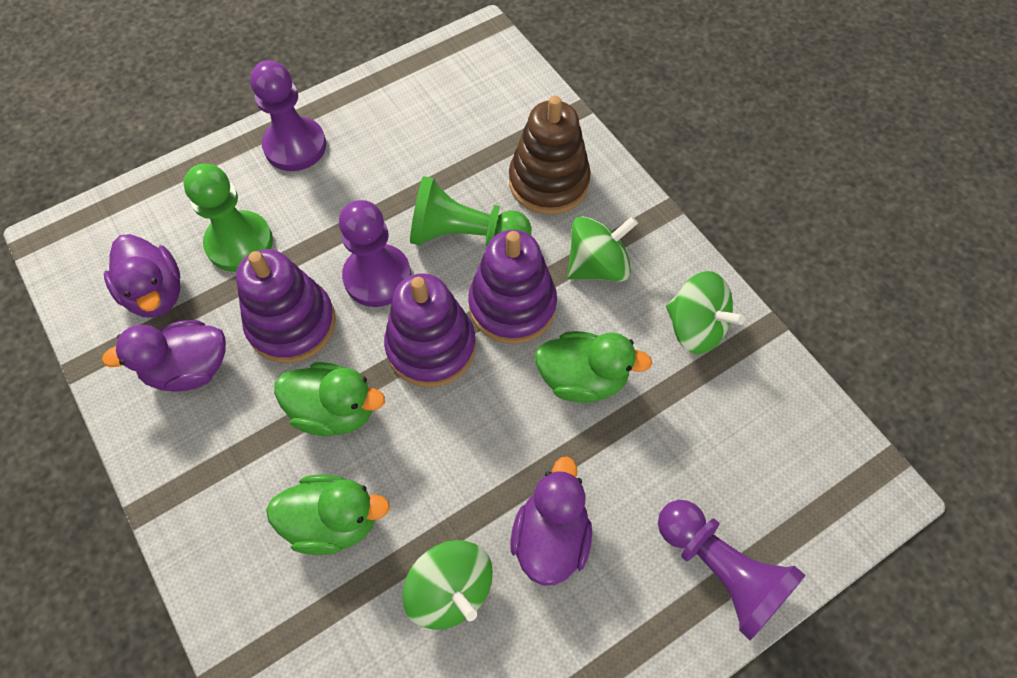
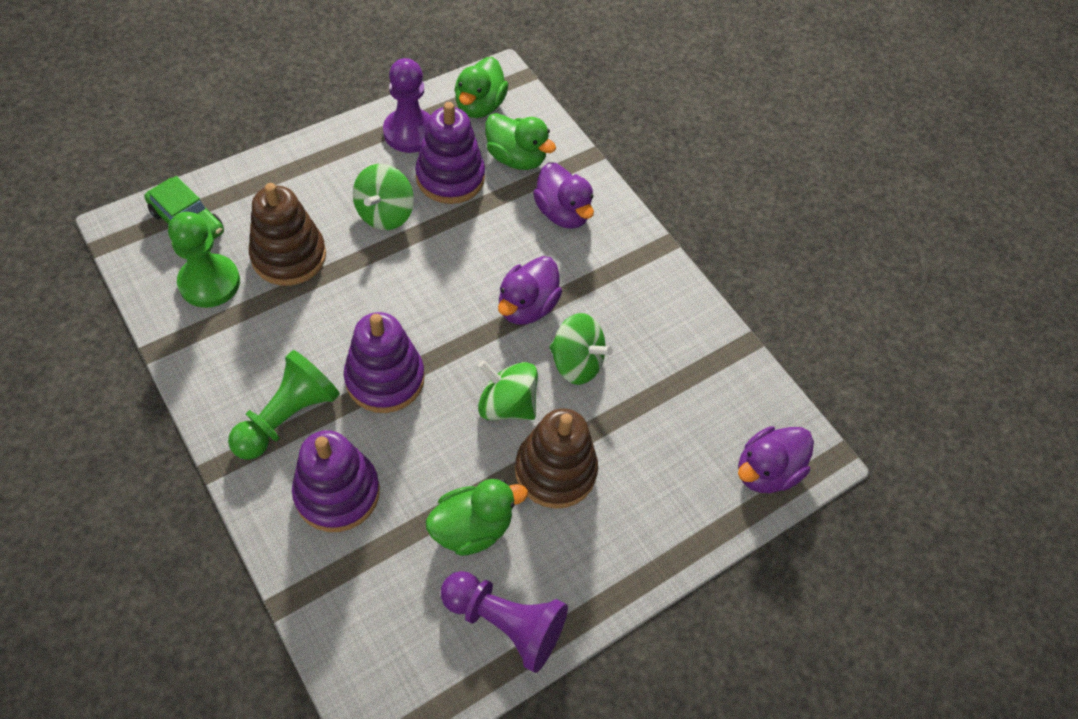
brown stacking toy: [509,96,591,215] = 1 -> [249,183,326,286] [515,408,598,509] = 2
green car: none = 0 -> [144,176,224,239] = 1
purple pawn: [250,60,326,171] [339,200,411,307] [658,500,806,641] = 3 -> [383,58,431,153] [441,571,568,673] = 2

